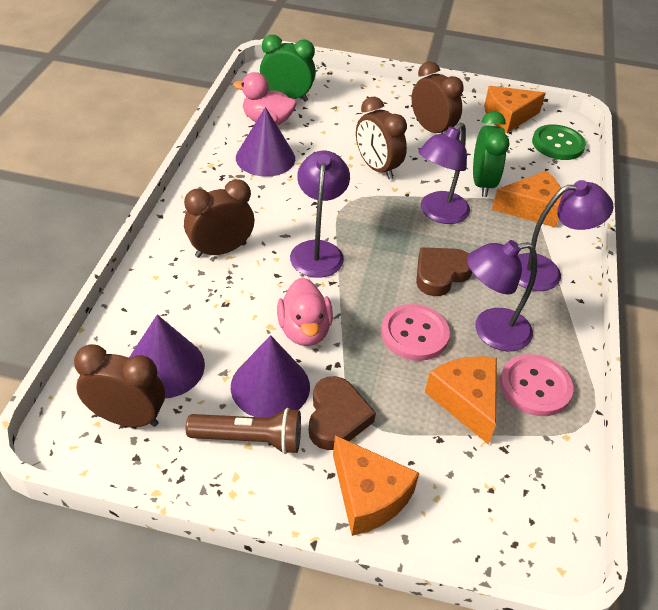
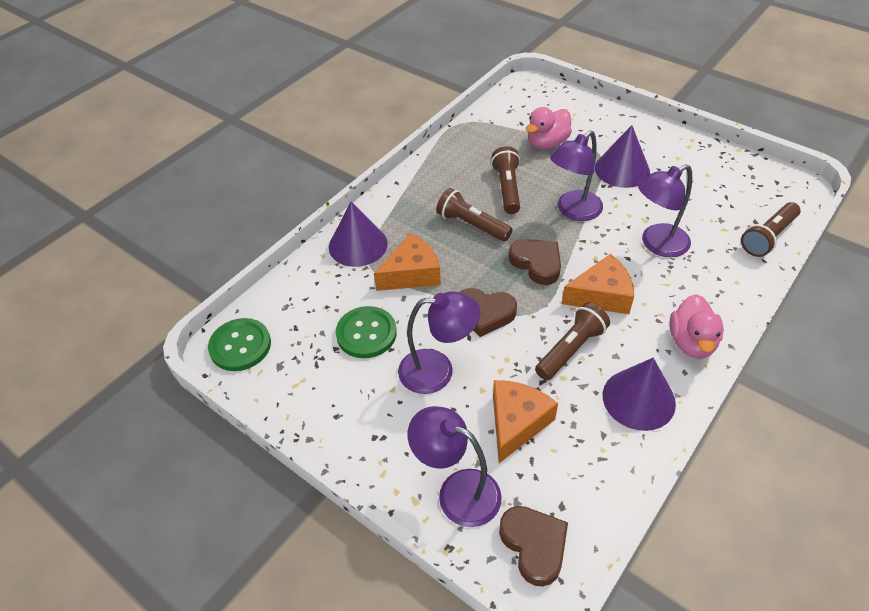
brown clock: [74,344,165,427] [184,179,254,258] [356,97,407,180] [412,61,464,134] = 4 -> none = 0
brown flashlight: [186,408,301,454] = 1 -> [436,188,513,241] [491,146,520,214] [535,302,610,380] [741,202,801,257] = 4
brown heart: [309,376,376,450] [416,247,472,296] = 2 -> [460,288,517,337] [499,506,568,587] [509,239,561,285] = 3
green button: [532,125,586,160] = 1 -> [208,318,271,371] [336,306,397,358] = 2
green clock: [260,35,316,102] [473,111,509,197] = 2 -> none = 0
orange cheese: [333,435,419,536] [425,356,497,445] [484,86,546,133] [492,171,563,228] = 4 -> [374,233,441,291] [493,380,558,463] [561,254,634,314] = 3
pink button: [381,304,450,361] [500,354,573,416] = 2 -> none = 0

